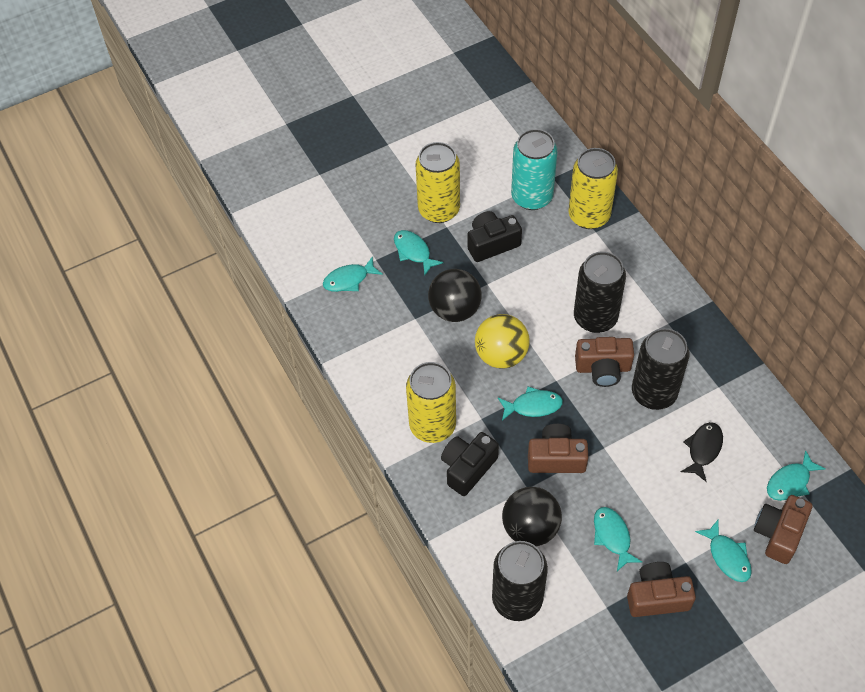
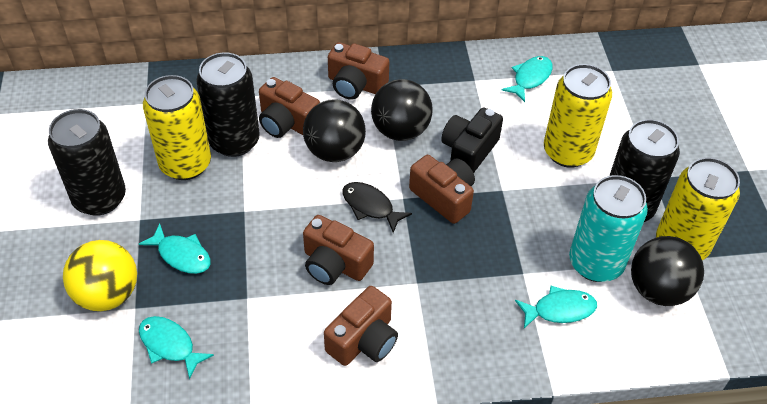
black ball: [428,269,482,322] [502,487,562,546] = 2 -> [303,100,366,162] [371,79,433,141] [631,236,704,306] = 3
black camera: [441,432,499,496] [468,211,522,262] = 2 -> [441,107,503,173] = 1
brown camera: [528,424,588,473] [575,337,634,387] [627,562,696,617] [754,495,812,564] = 4 -> [259,77,320,138] [303,215,374,285] [324,286,398,366] [328,42,389,100] [409,155,475,224] = 5
turquoise fish: [323,256,383,292] [394,230,443,275] [498,387,563,421] [594,507,642,571] [695,520,752,582] [767,450,826,501] = 6 -> [139,224,211,274] [139,316,214,380] [502,56,553,102] [515,286,597,328] = 4

